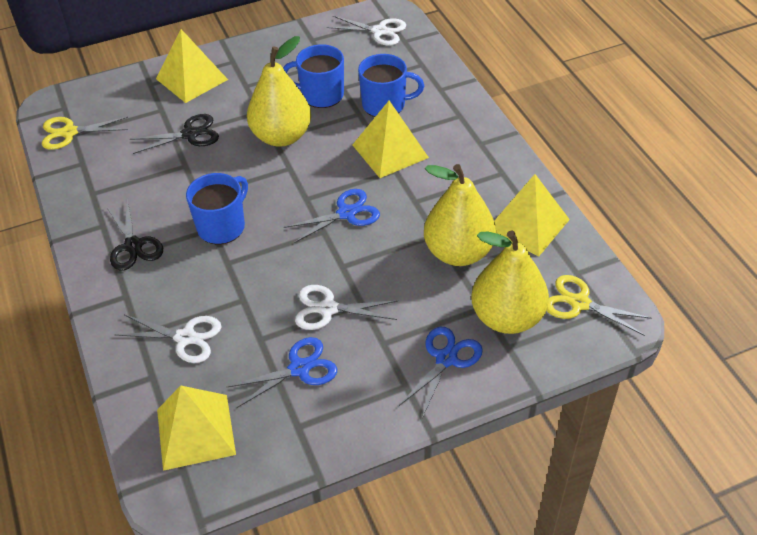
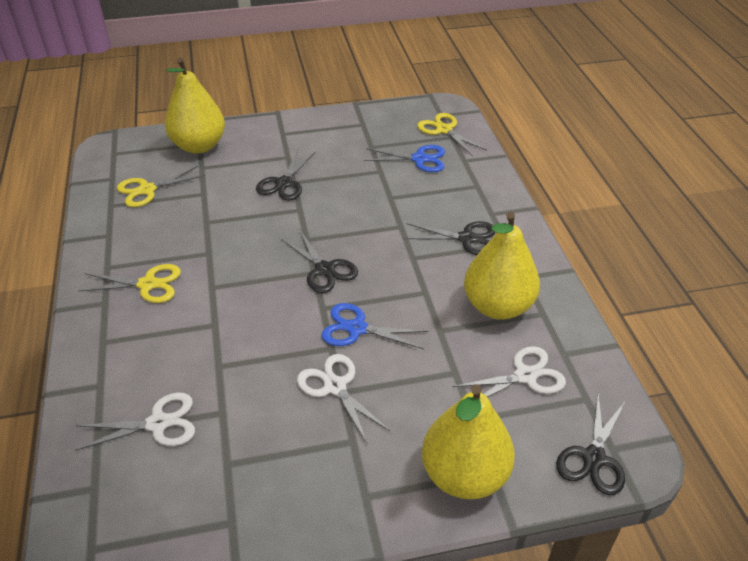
black scissors: [106,199,163,271] [130,114,219,154] = 2 -> [256,150,316,201] [281,229,358,293] [404,221,496,255] [556,393,626,495] = 4
blue mug: [186,173,248,245] [283,44,344,108] [358,54,424,117] = 3 -> none = 0
blue scissors: [227,337,337,408] [284,189,380,244] [399,327,483,418] = 3 -> [321,303,429,349] [364,145,445,172] = 2
yellow pyramid: [156,29,228,103] [157,386,236,471] [353,101,429,178] [494,174,570,256] = 4 -> none = 0
yellow scissors: [42,117,128,150] [547,275,652,336] = 2 -> [78,264,181,303] [117,166,205,207] [417,113,487,156] = 3

